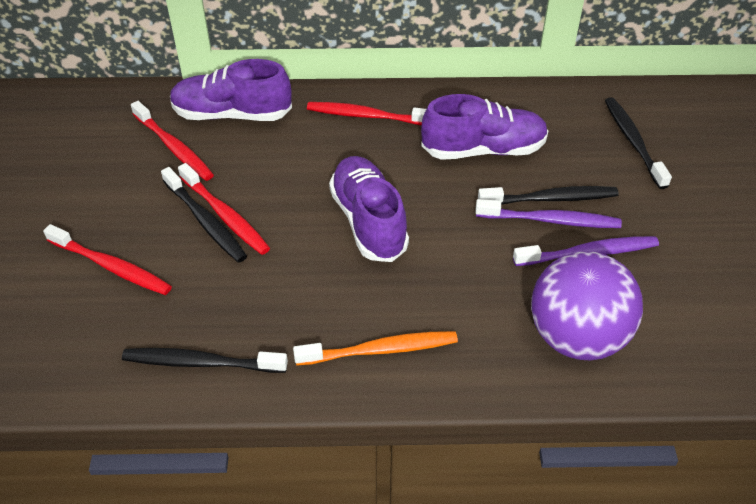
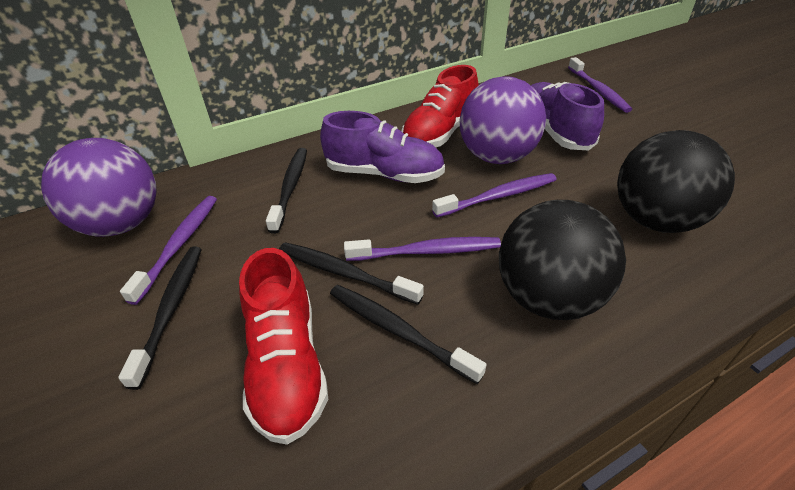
black ball: none = 0 -> [499,200,626,320] [617,130,735,233] = 2
orange toothbrush: [293,331,458,366] = 1 -> none = 0
purple ball: [531,251,643,360] = 1 -> [41,138,157,237] [460,76,546,164] = 2
purple shoe: [170,59,292,121] [329,156,409,262] [421,94,548,160] = 3 -> [320,111,445,183] [531,82,604,150] = 2
purple toothbrush: [475,199,622,228] [513,236,659,266] = 2 -> [120,196,217,305] [344,237,501,261] [432,173,557,217] [568,57,632,113] = 4
red shoe: none = 0 -> [239,248,328,445] [401,65,479,147] = 2
red toothbrush: [43,224,172,295] [131,101,214,181] [178,163,270,255] [307,102,426,126] = 4 -> none = 0

